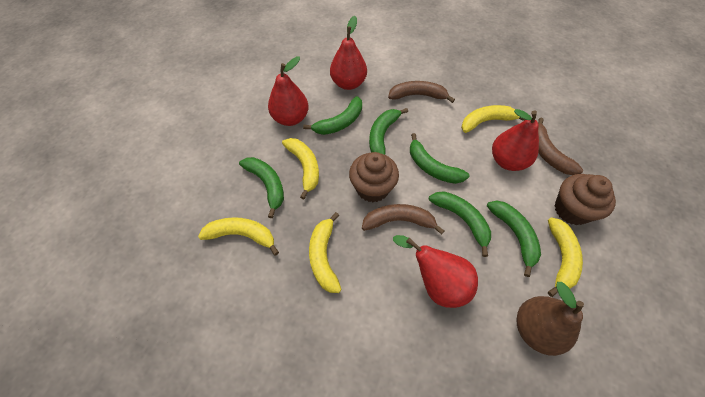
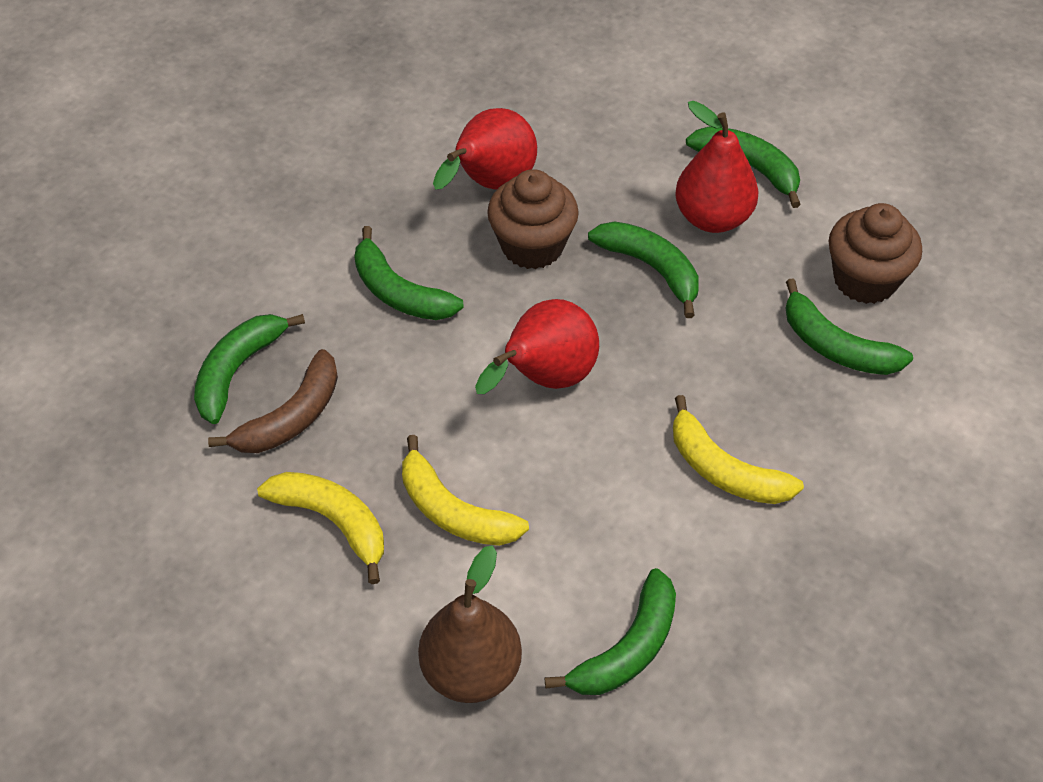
brown banana: [362,204,444,235] [388,81,455,103] [538,118,583,175] = 3 -> [208,349,338,453] = 1
red pear: [268,56,309,126] [330,16,367,90] [393,235,478,308] [492,109,539,171] = 4 -> [433,108,537,190] [475,299,599,394] [675,101,759,233] = 3
yellow banana: [198,217,279,255] [282,138,319,200] [309,212,342,293] [461,105,525,133] [548,217,583,297] = 5 -> [257,472,384,584] [402,435,529,546] [673,395,804,504] = 3

